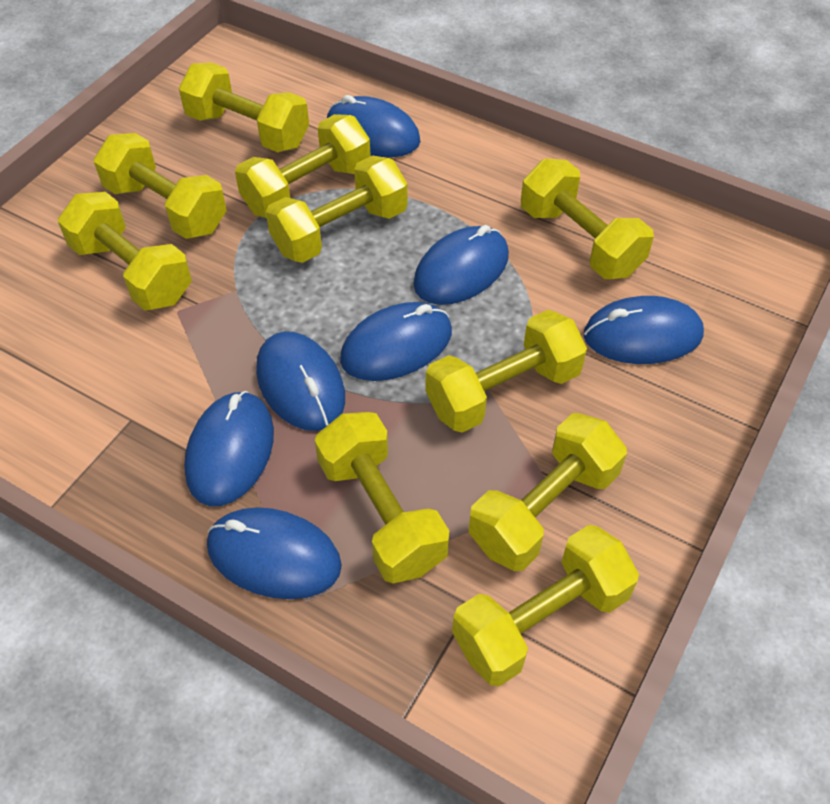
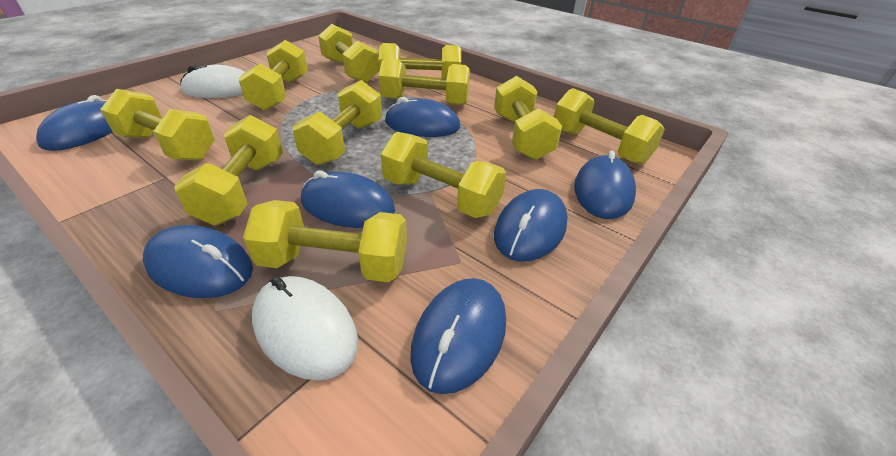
white mouse: none = 0 -> [180,65,245,98] [252,276,358,380] = 2
yellow dumbbell: [58,192,192,311] [94,133,227,239] [179,62,309,152] [235,114,371,218] [266,156,408,263] [315,412,449,583] [425,310,587,433] [452,525,639,687] [469,413,627,571] [521,159,654,279] = 10 -> [100,89,215,160] [174,115,283,225] [238,40,308,111] [243,200,407,282] [292,80,382,165] [318,24,379,83] [379,43,461,78] [379,58,470,105] [381,132,506,218] [494,76,562,160] [554,88,665,165] = 11

